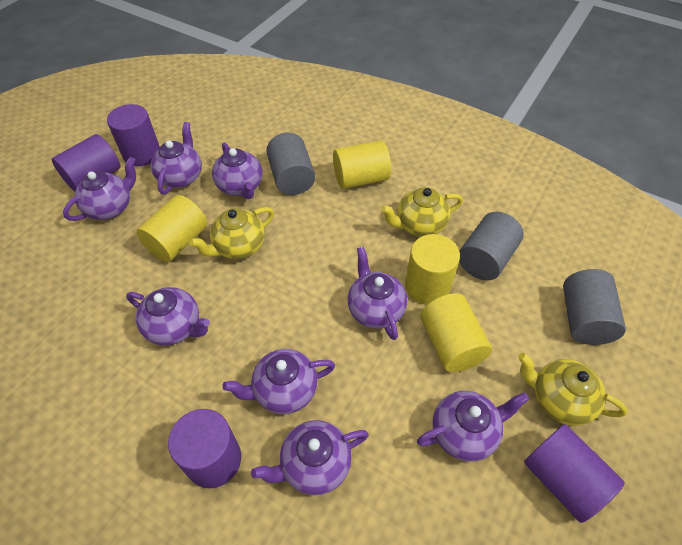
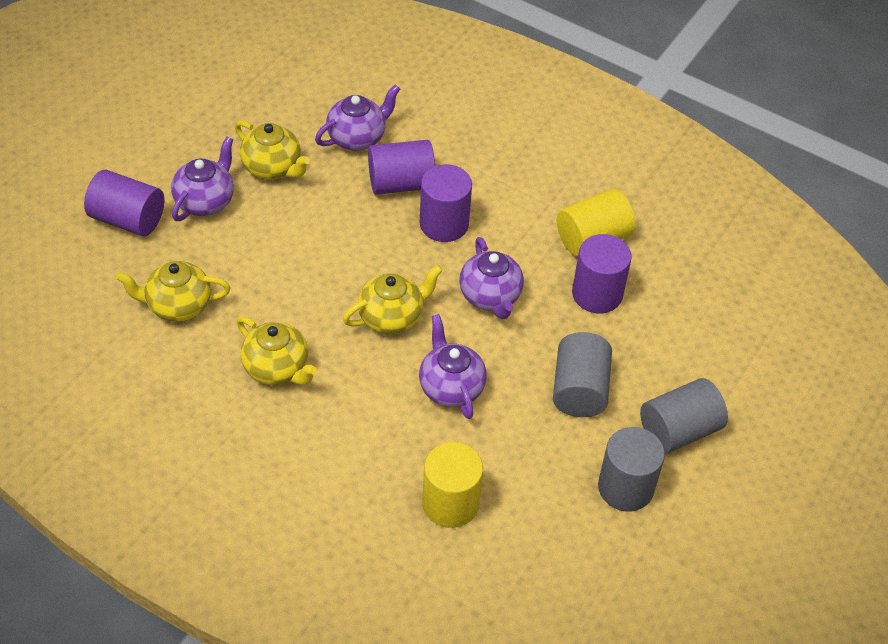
purple teapot: [63,157,136,221] [126,287,210,346] [151,122,202,194] [212,142,262,199] [222,349,335,414] [251,420,369,495] [348,247,407,340] [417,391,529,461] = 8 -> [171,137,234,221] [315,85,400,151] [419,314,487,419] [459,237,524,319] = 4
yellow cylinder: [136,195,207,262] [333,140,391,189] [405,234,460,305] [420,293,492,372] = 4 -> [422,442,483,528] [557,189,635,257] = 2
yellow teapot: [189,207,274,259] [381,187,463,237] [518,353,628,426] = 3 -> [116,261,230,322] [235,120,310,180] [237,317,317,385] [343,265,443,334] = 4

